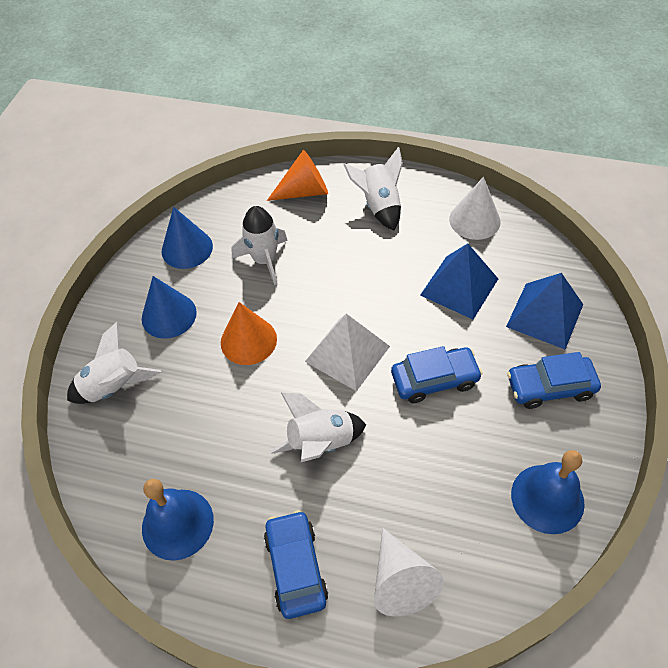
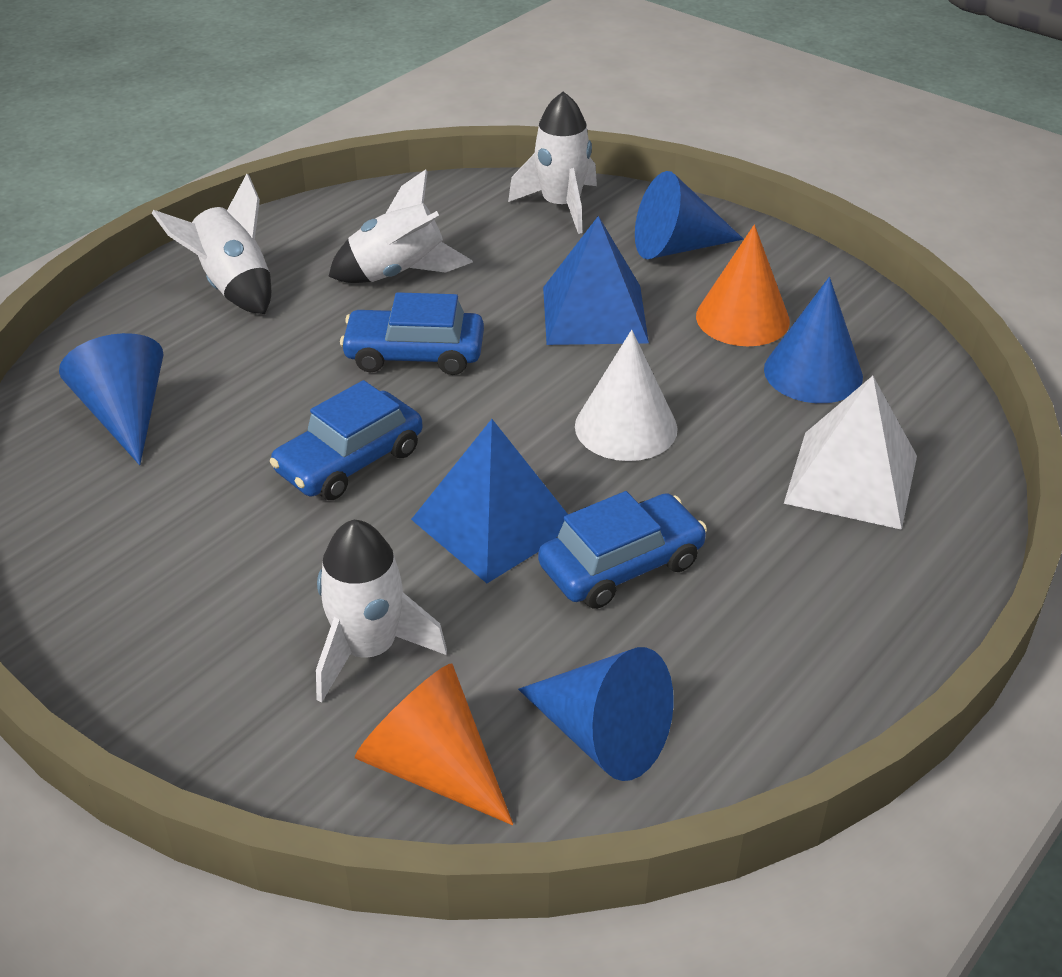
blue bell: [142,479,214,561] [511,450,585,534] = 2 -> none = 0
blue cone: [142,276,197,339] [162,207,213,269] = 2 -> [59,333,164,465] [518,647,674,781] [635,171,744,259] [764,277,863,403] = 4
white cone: [374,528,444,616] [449,177,501,240] = 2 -> [575,330,678,461] = 1

